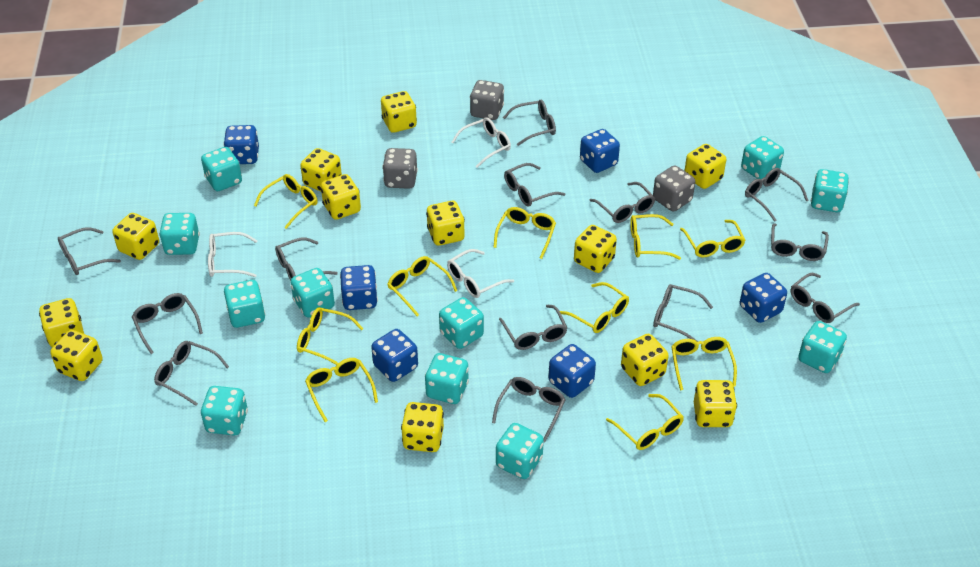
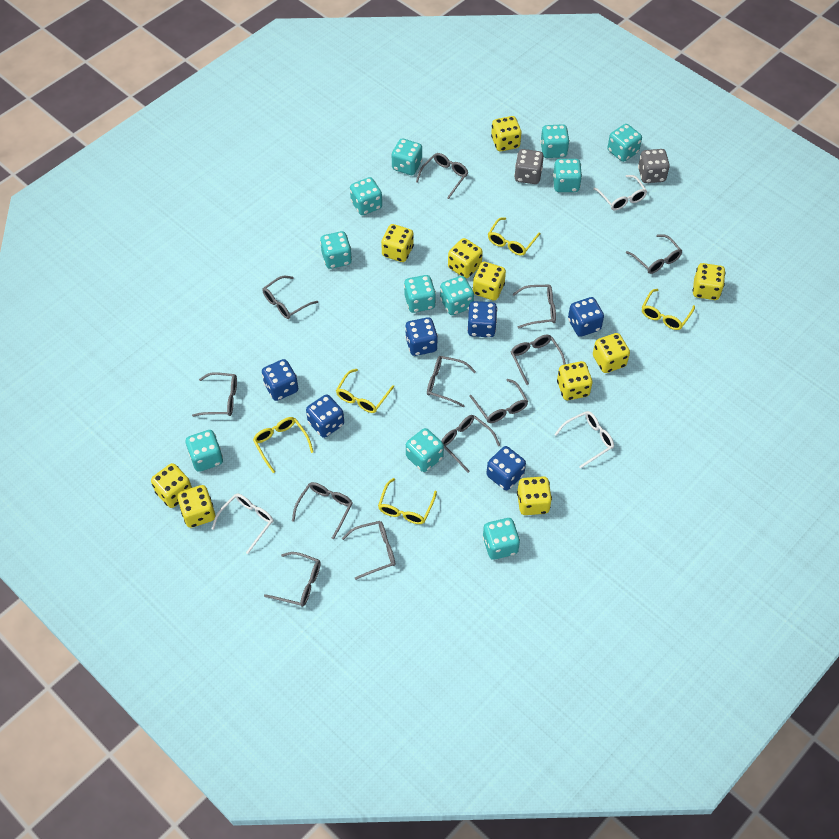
grey dice: [383,148,418,189] [470,80,504,120] [653,165,695,212] = 3 -> [514,149,544,184] [638,149,670,183] = 2
grey glasses: [58,227,121,275] [132,293,203,354] [154,341,229,406] [275,237,338,281] [492,377,566,442] [499,305,567,350] [503,100,556,146] [504,163,565,206] [589,182,655,223] [653,284,713,342] [745,168,809,222] [771,224,829,261] [790,273,860,323] = 13 -> [192,372,237,417] [262,276,318,319] [264,552,321,607] [292,482,352,539] [342,521,395,580] [416,153,468,199] [427,356,476,407] [441,415,500,473] [470,379,528,423] [511,335,566,385] [513,285,556,328] [626,234,682,274] = 12
yellow dice: [39,298,84,347] [50,330,103,381] [112,213,159,260] [300,148,342,192] [321,174,361,220] [381,91,417,133] [401,402,444,452] [426,201,465,246] [574,225,617,273] [621,334,669,386] [684,144,726,189] [694,380,737,427] = 12 -> [151,463,192,508] [177,485,215,528] [381,224,414,262] [448,238,483,278] [473,262,506,301] [491,116,521,151] [517,476,552,515] [557,361,592,400] [593,333,630,373] [693,263,726,300] = 10
yellow glasses: [254,174,318,229] [297,307,363,365] [305,358,378,422] [387,256,457,316] [493,207,556,259] [560,282,629,333] [606,394,684,450] [630,214,681,260] [671,337,737,390] [680,220,745,257] = 10 -> [253,417,314,473] [336,369,394,413] [378,478,437,524] [488,217,540,256] [642,289,695,330] = 5

